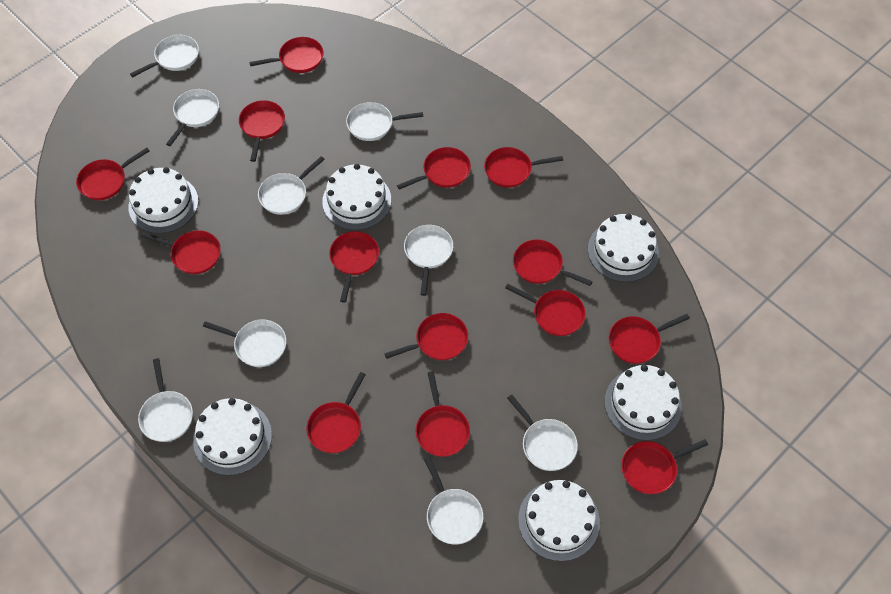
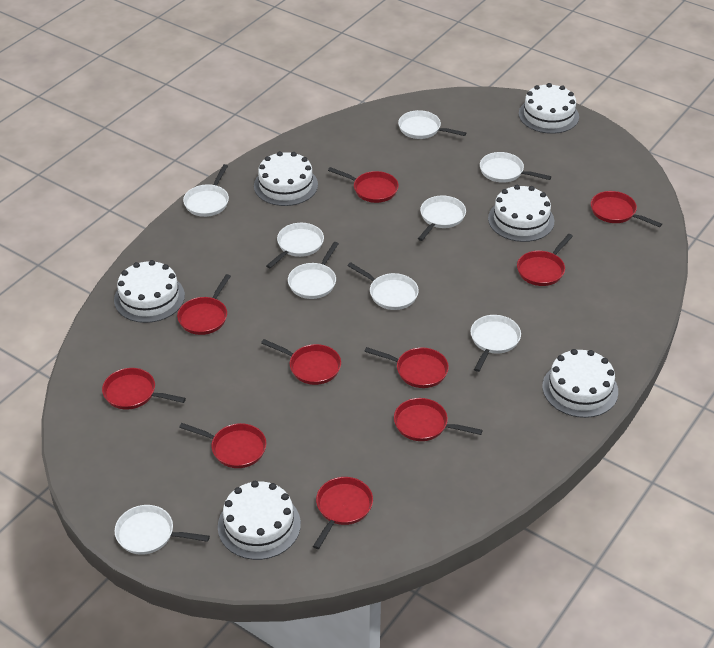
red pan: [76,148,150,200] [141,230,221,274] [239,100,285,162] [249,37,323,73] [306,372,366,453] [329,231,379,303] [384,313,468,360] [397,147,471,190] [415,371,470,457] [484,147,563,188] [505,284,586,336] [513,240,593,286] [609,314,690,364] [621,439,708,494] = 14 -> [102,368,186,410] [177,274,231,335] [179,423,266,468] [261,339,341,385] [313,477,373,549] [328,167,399,203] [364,347,449,388] [394,398,482,441] [517,234,573,286] [591,191,662,227] = 10

